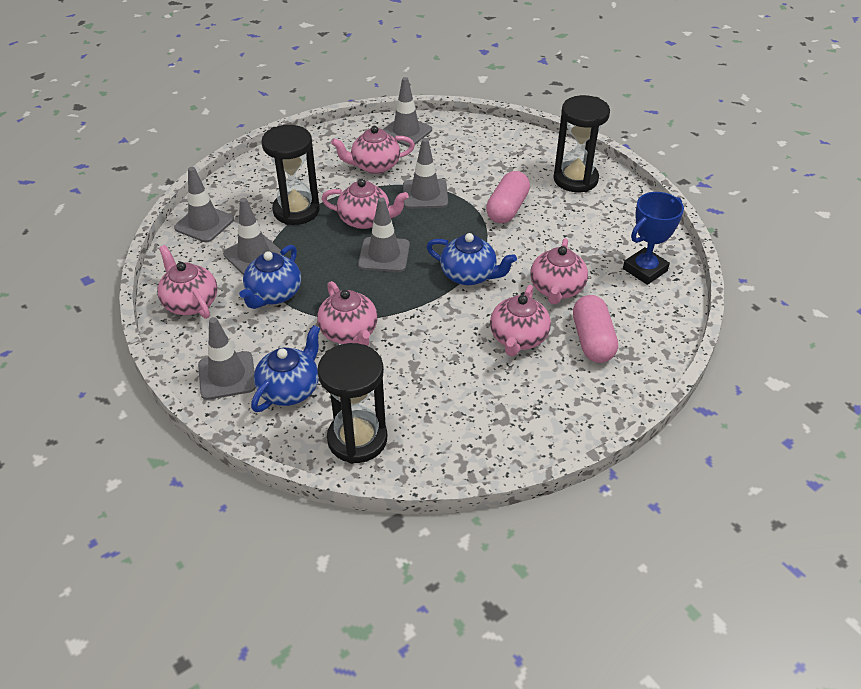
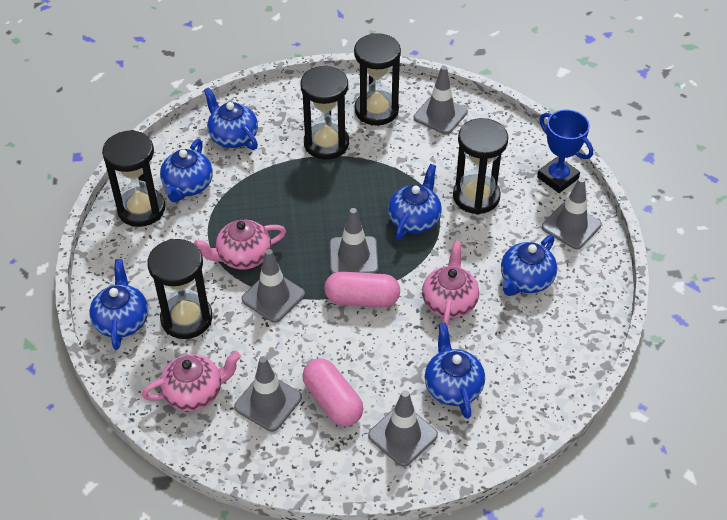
black hourglass: [262,125,320,225] [317,343,387,464] [553,95,610,192] = 3 -> [102,130,165,227] [147,239,213,339] [300,65,349,159] [354,33,401,125] [453,118,508,215] = 5
blue teapot: [239,245,301,309] [251,325,320,412] [426,233,517,285] = 3 -> [89,259,148,350] [160,139,213,202] [204,87,258,150] [388,164,442,240] [425,323,485,419] [501,235,557,296] = 6
pink teapot: [157,245,218,319] [317,281,378,346] [322,179,409,229] [331,126,415,174] [490,285,551,356] [530,238,588,305] = 6 -> [142,352,241,411] [194,220,286,270] [422,241,479,328] = 3

